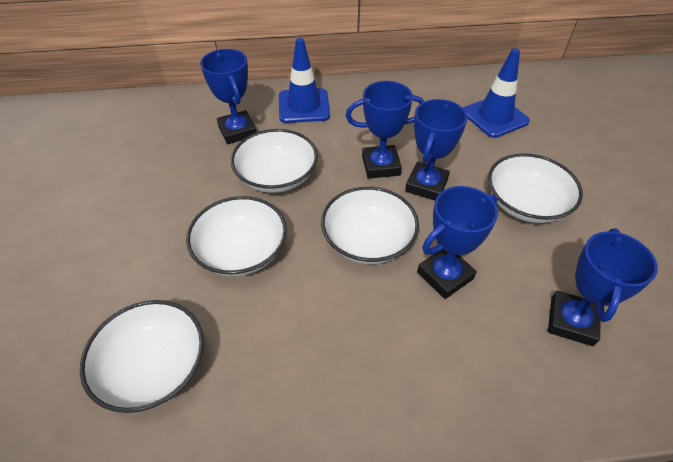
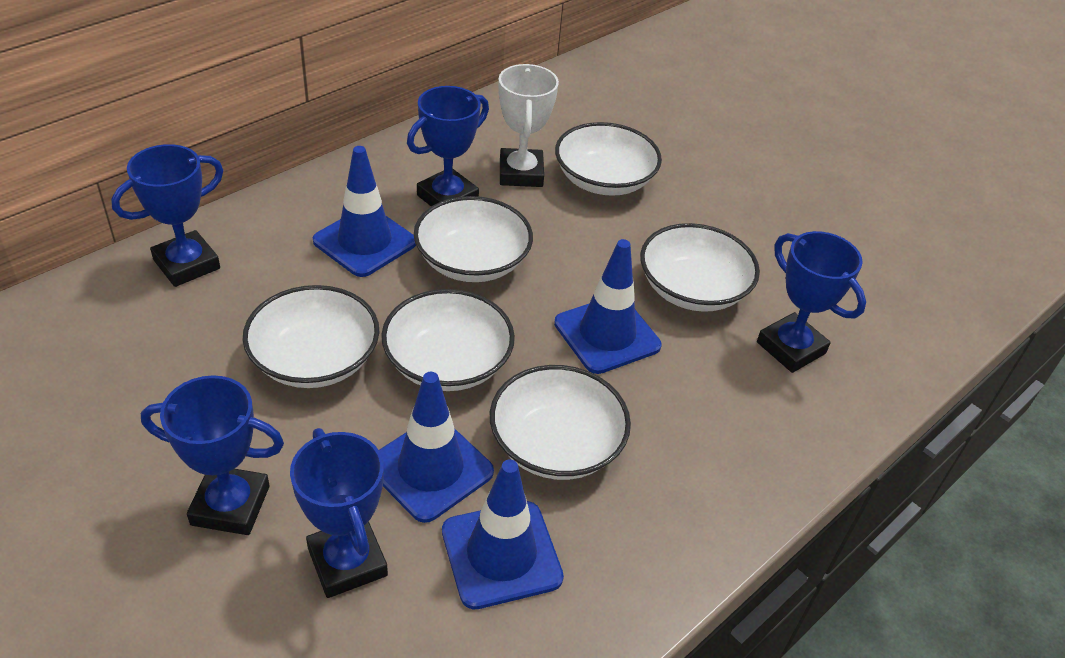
blue traffic cone: [279,38,330,123] [463,48,530,138] = 2 -> [313,146,416,277] [379,372,494,523] [442,459,564,609] [554,239,662,374] = 4
white bowl: [80,300,204,413] [186,196,287,276] [231,129,318,193] [321,187,419,264] [488,153,583,223] = 5 -> [243,285,379,388] [381,289,515,391] [414,196,533,282] [490,365,631,480] [555,122,662,196] [640,223,760,312] = 6
white trophy: none = 0 -> [498,64,559,187] = 1

